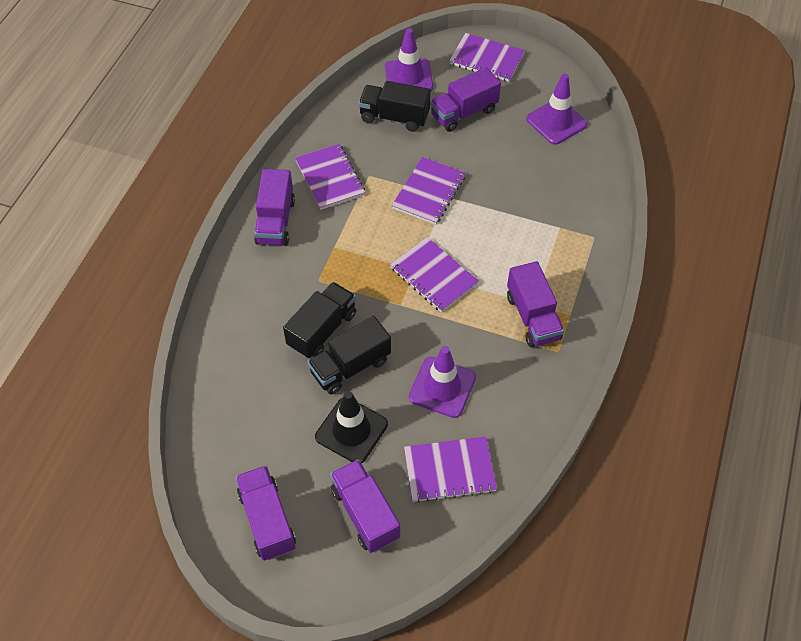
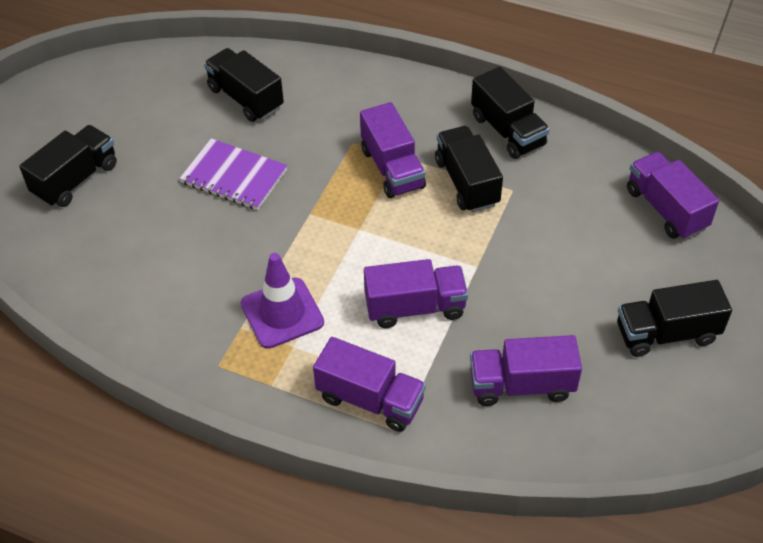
black traffic cone: [315,391,388,463] = 1 -> none = 0
black truck: [283,282,356,359] [308,316,391,395] [358,81,430,132] = 3 -> [19,125,117,207] [204,48,284,122] [435,126,503,213] [471,67,550,159] [617,280,732,357] = 5
purple notebook: [295,144,365,210] [390,237,479,313] [392,157,466,225] [404,436,497,503] [449,33,525,82] = 5 -> [179,138,288,210] = 1
purple traffic cone: [385,28,433,92] [409,346,476,418] [526,74,587,145] = 3 -> [241,253,324,349] = 1

